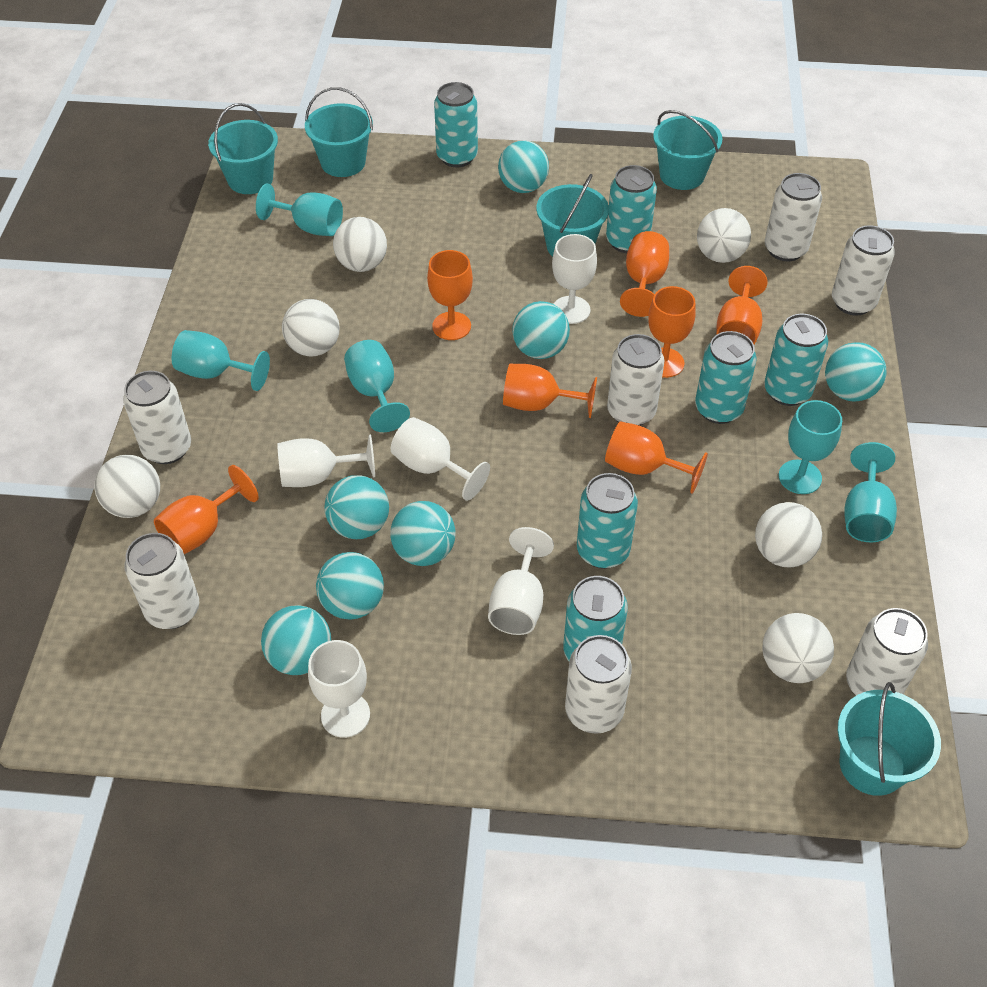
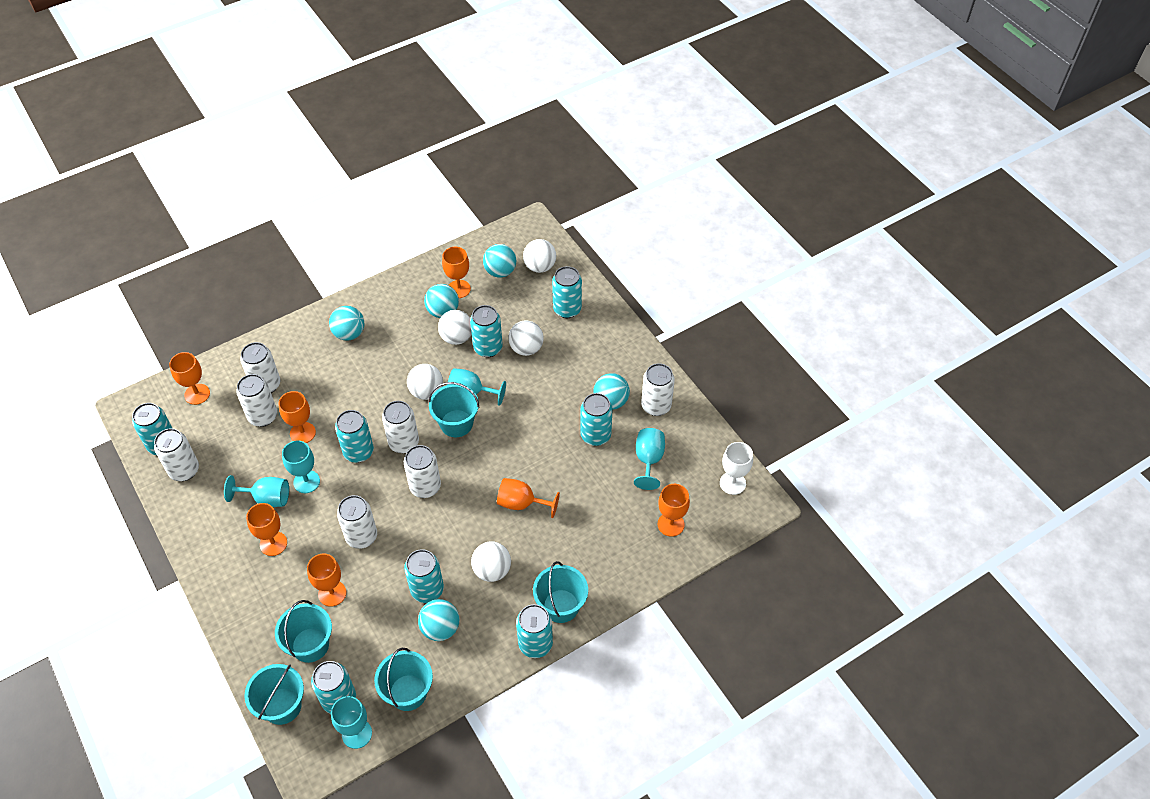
turquoise ball: [261,605,331,675] [316,552,384,620] [324,475,389,539] [390,501,456,566] [498,140,549,193] [512,301,570,359] [825,342,887,402] = 7 -> [329,306,364,341] [418,599,459,641] [424,284,459,318] [483,244,516,277] [593,373,630,410] = 5
turquoise can: [434,82,478,167] [563,576,628,661] [577,473,638,569] [606,165,657,253] [695,331,757,424] [764,314,828,406] = 6 -> [132,403,172,455] [311,661,356,714] [335,410,374,463] [404,549,444,603] [470,305,503,357] [516,604,553,658] [552,266,582,318] [580,393,613,446] = 8
white ball: [94,455,160,518] [282,299,340,356] [333,217,387,272] [697,208,751,263] [755,502,822,568] [762,613,834,683] = 6 -> [407,364,443,400] [438,310,472,345] [471,541,511,582] [508,321,544,356] [523,239,556,273] = 5
white goblet: [277,435,375,487] [308,640,370,738] [391,417,490,501] [488,527,554,635] [552,234,597,324] = 5 -> [720,442,753,495] = 1

